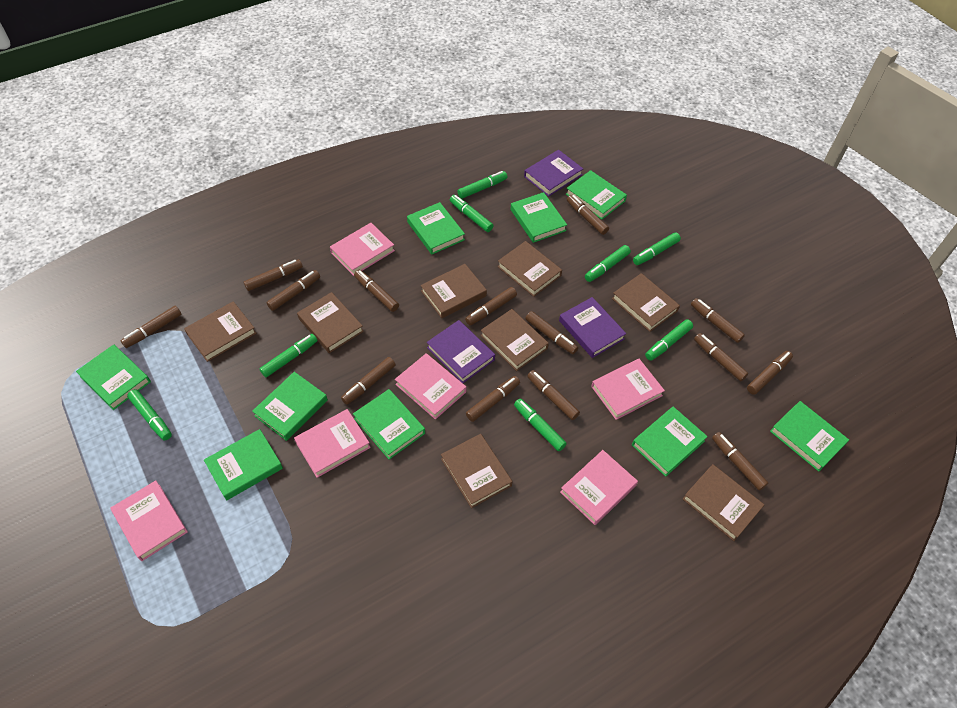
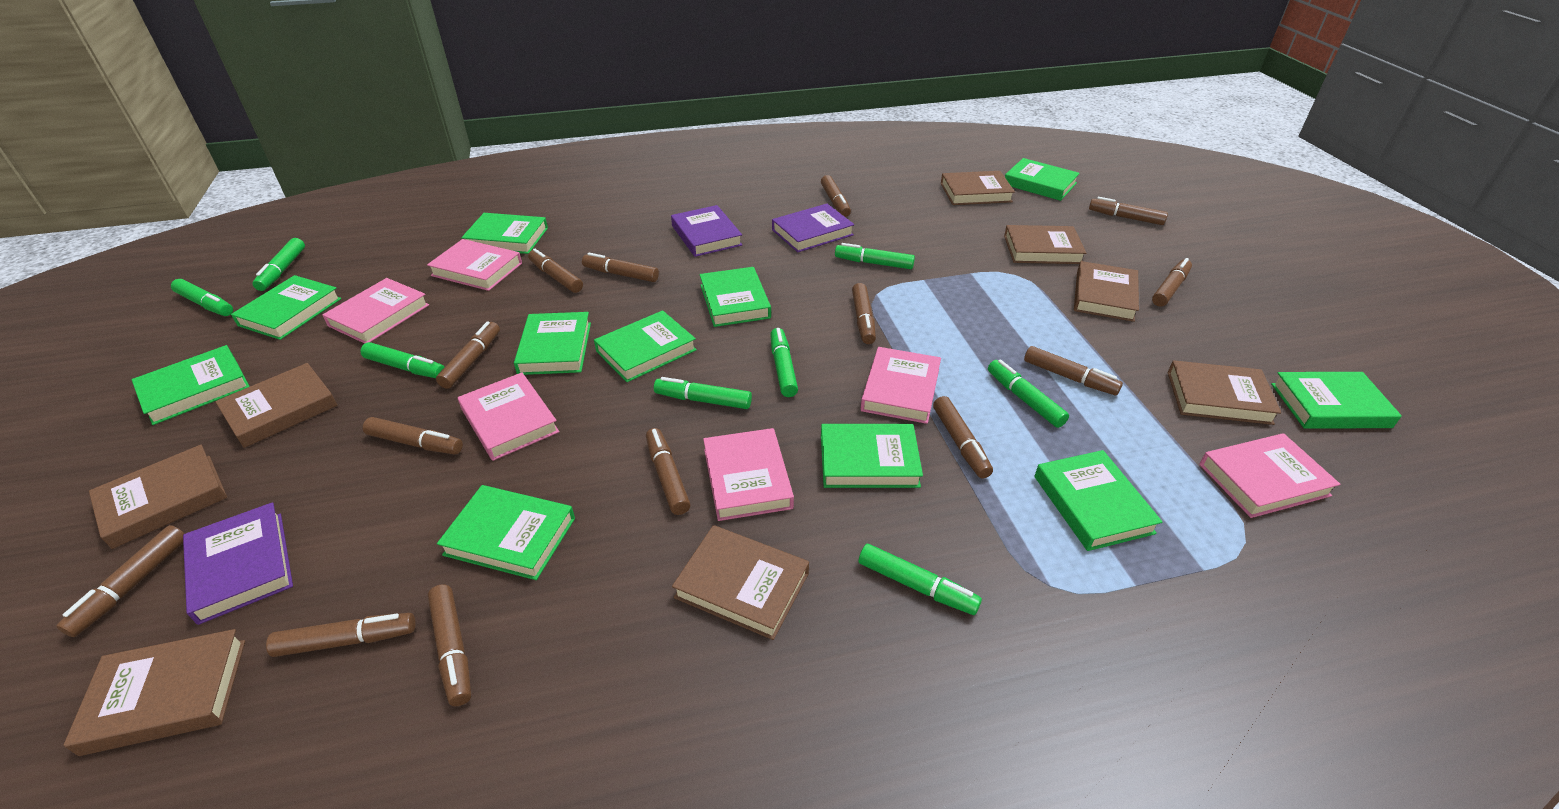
green book: [76,344,151,410] [204,429,283,500] [252,372,328,441] [353,389,425,460] [407,202,465,254] [510,192,567,243] [566,170,627,220] [632,407,708,477] [770,401,849,472] = 9 -> [132,345,250,425] [231,275,341,340] [437,485,575,580] [461,213,548,254] [514,312,591,375] [594,310,697,382] [700,267,771,327] [821,424,923,488] [1005,158,1080,201] [1035,450,1163,551] [1271,372,1402,429] = 11

